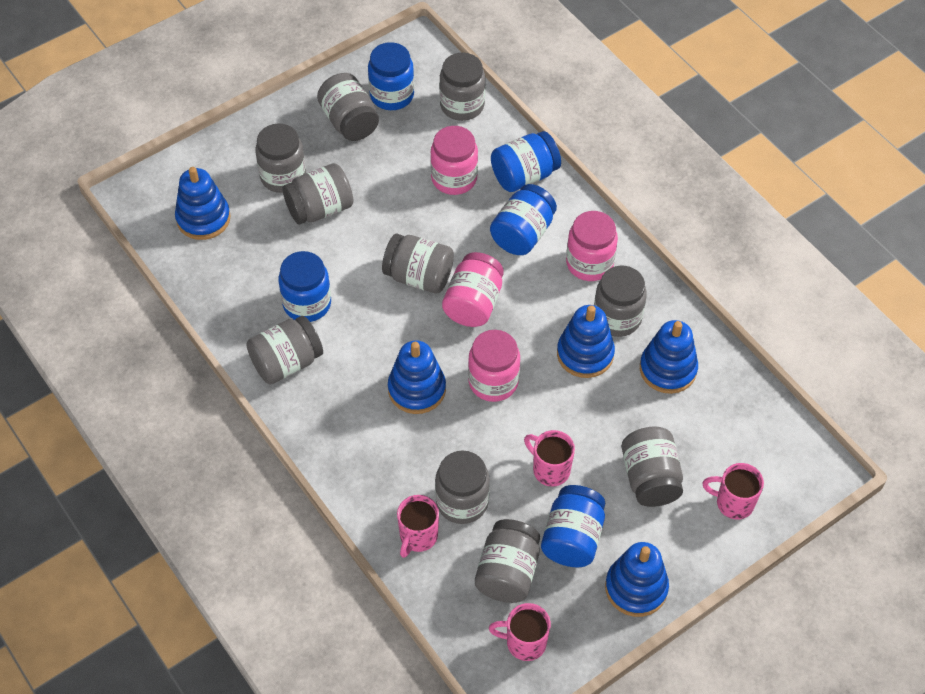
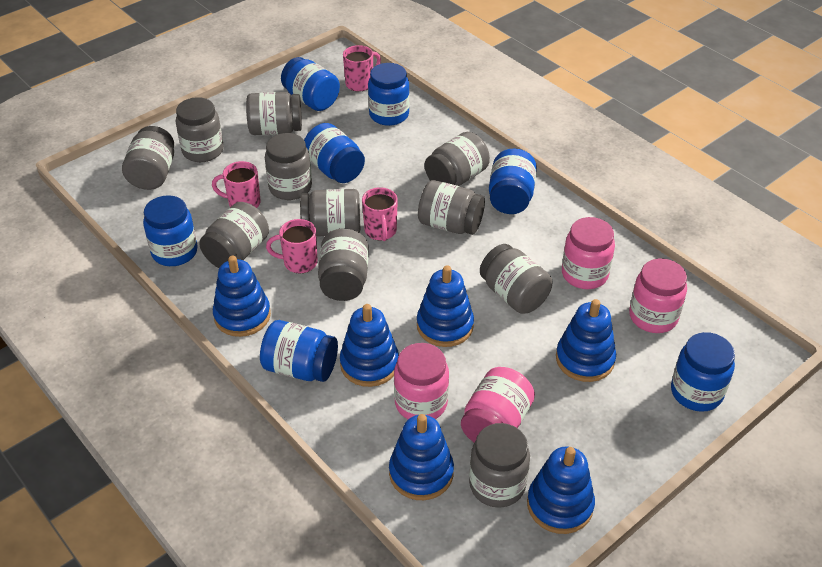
blue jar: [278,251,331,322] [368,42,414,110] [490,184,557,255] [491,131,561,192] [541,485,605,568] = 5 -> [143,195,198,266] [260,320,338,382] [281,57,340,111] [304,123,365,183] [368,63,410,126] [489,149,537,214] [671,332,735,412] = 7
blue stacking toy: [175,167,231,240] [388,340,446,414] [557,305,615,378] [605,542,669,617] [640,320,698,394] = 5 -> [213,256,271,337] [340,304,399,387] [389,414,454,500] [417,265,474,347] [527,446,595,534] [556,299,616,382] = 6
grey jar: [247,316,323,384] [255,124,306,193] [283,163,354,224] [317,73,379,141] [382,234,454,293] [435,450,490,524] [439,53,485,121] [475,519,540,603] [594,266,647,337] [621,427,683,507] = 10 -> [122,126,174,190] [176,97,224,162] [199,202,269,268] [246,92,302,135] [265,133,312,200] [300,189,360,236] [318,229,369,301] [418,180,485,235] [425,132,490,186] [469,423,530,508] [480,244,552,314] = 11

